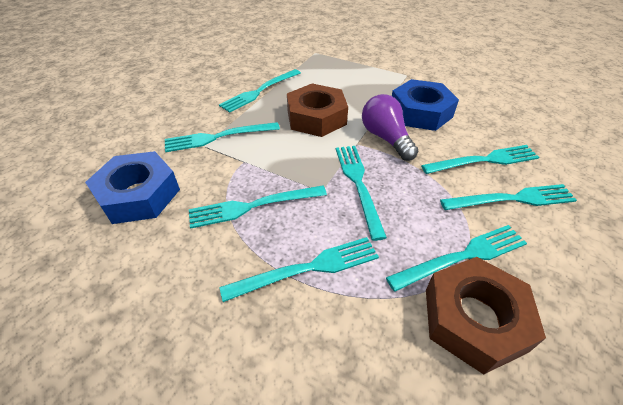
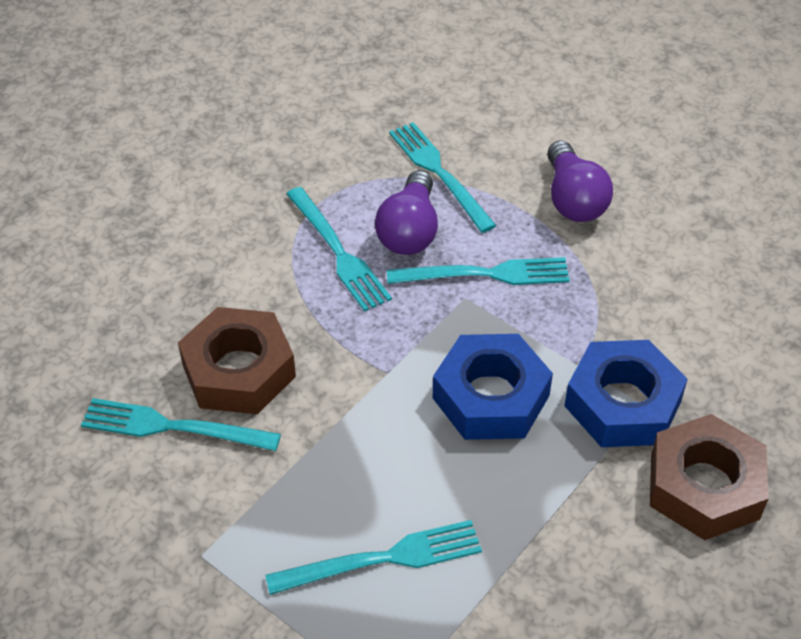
purple light bulb: [362,94,418,161] = 1 -> [375,170,438,255] [547,141,613,222] = 2
turquoise fork: [165,122,280,152] [189,186,327,229] [219,69,301,113] [219,237,379,302] [336,146,387,241] [386,225,527,292] [421,145,539,174] [440,184,577,210] = 8 -> [81,398,281,451] [265,520,482,595] [286,187,392,312] [387,257,570,285] [389,122,497,233] = 5

